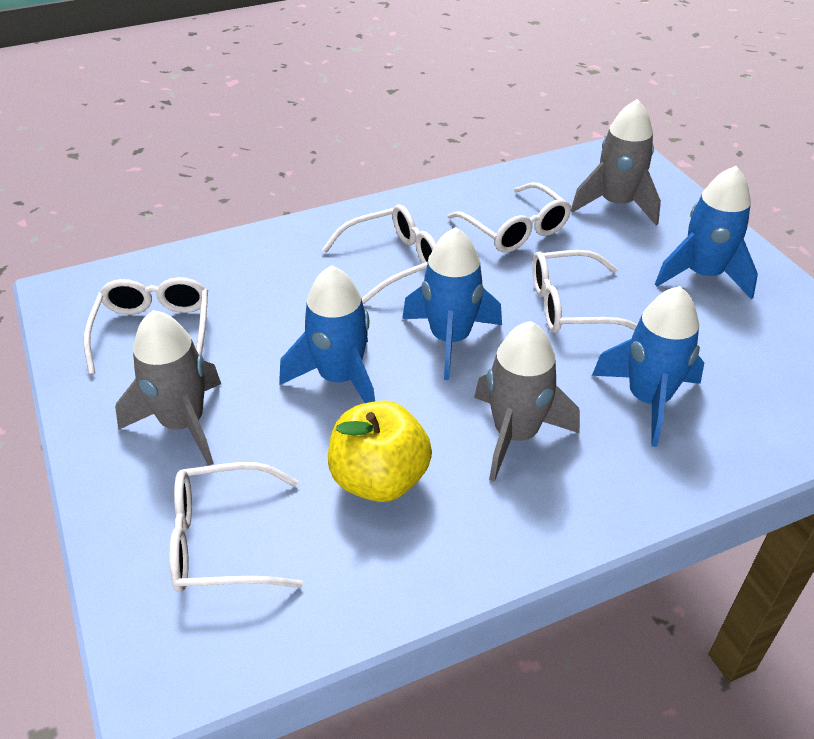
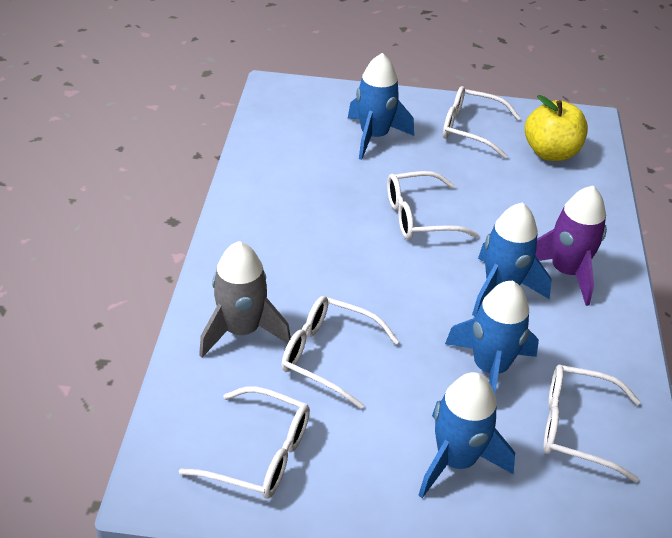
grey rocket: [115,310,221,466] [474,321,580,482] [571,99,661,225] = 3 -> [199,241,291,357] = 1
purple rocket: none = 0 -> [535,186,607,306] = 1

